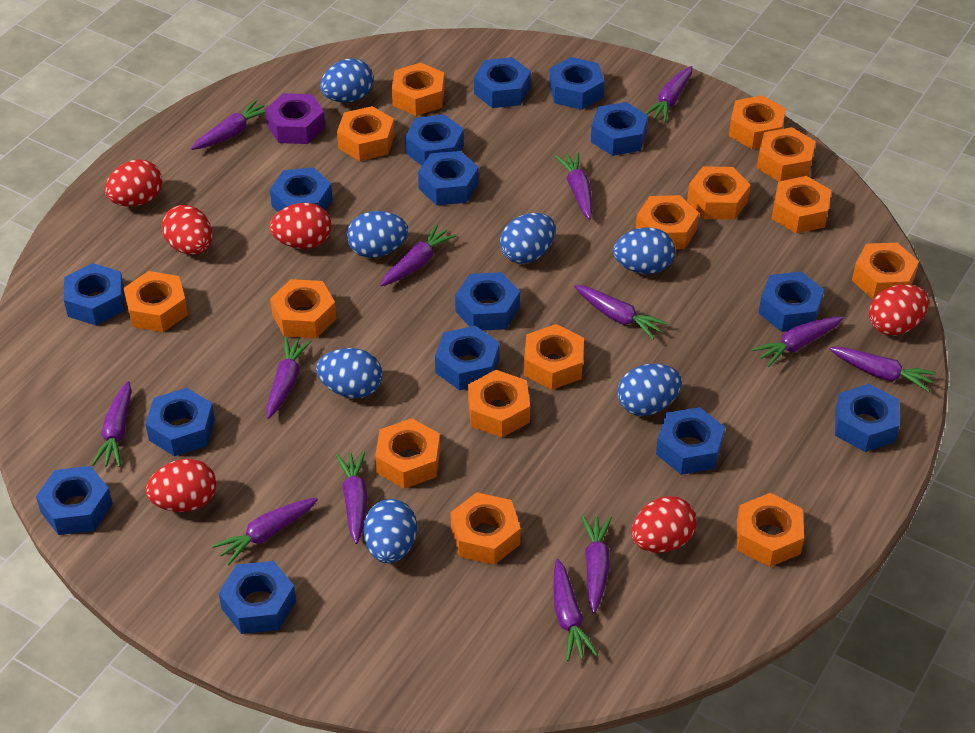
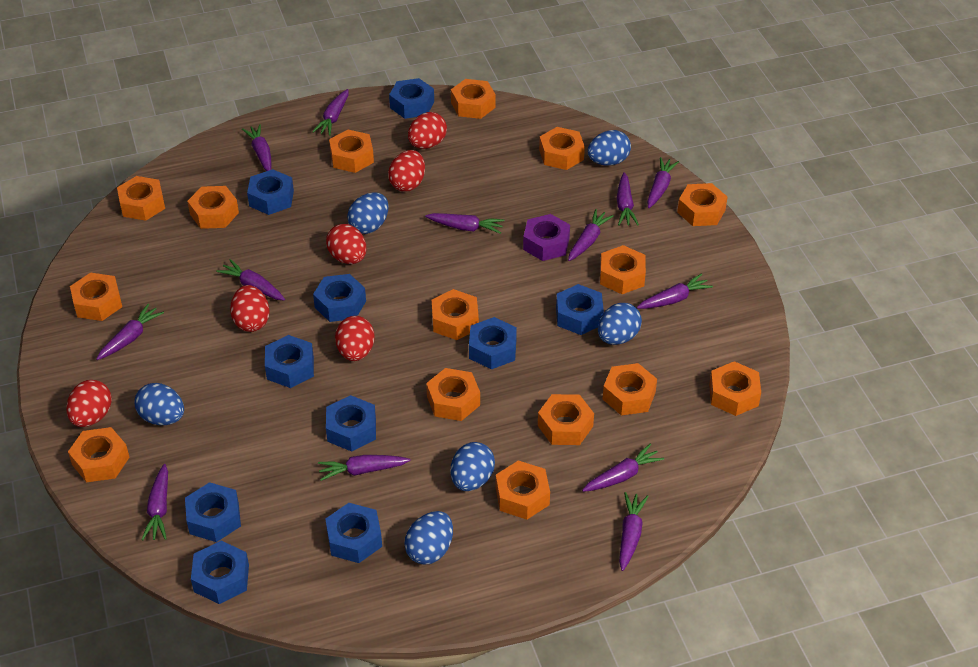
blue egg: [316,348,382,398] [320,58,373,103] [347,211,408,258] [363,499,417,563] [500,213,555,264] [613,228,675,274] [618,364,682,416] = 7 -> [135,383,184,425] [347,192,389,234] [404,511,453,565] [451,442,495,491] [588,130,631,166] [598,303,642,345] = 6
blue nut: [36,466,113,535] [64,263,125,326] [145,388,215,456] [219,561,296,634] [270,167,333,212] [405,114,464,166] [418,151,479,205] [435,326,500,390] [455,272,520,331] [474,57,531,108] [549,57,604,110] [591,102,648,156] [656,407,725,475] [758,272,824,332] [835,384,900,452] = 15 -> [185,482,241,542] [191,541,249,604] [247,169,294,215] [265,335,314,388] [313,274,366,322] [325,503,382,563] [326,395,376,452] [389,78,434,119] [469,317,517,369] [556,284,604,335] = 10

